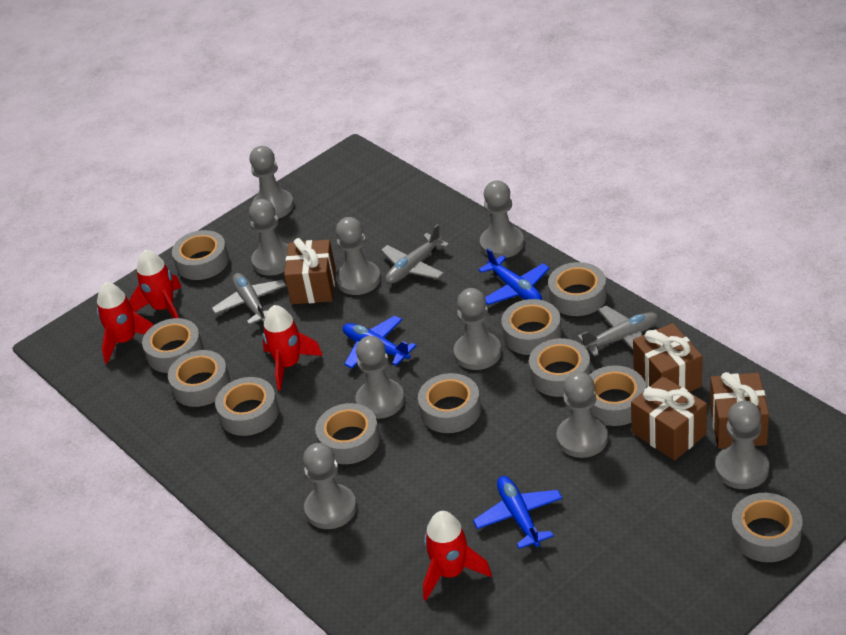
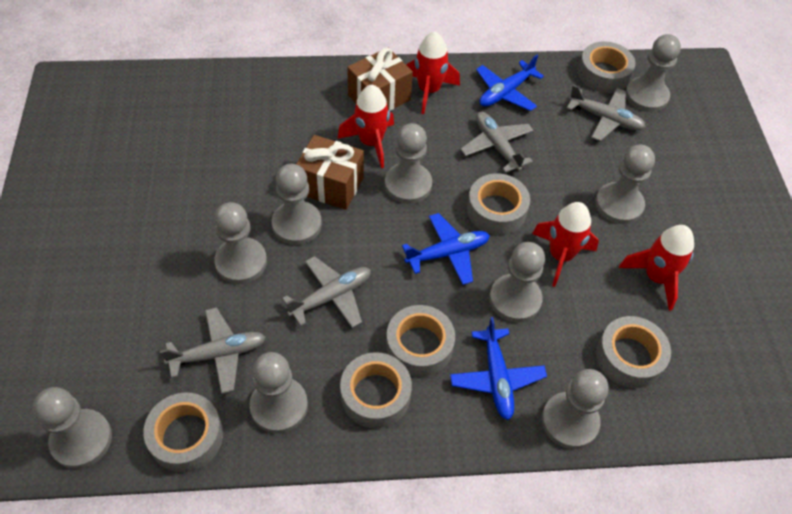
brown gift: [284,238,336,304] [631,376,707,461] [633,323,703,392] [710,372,769,449] = 4 -> [296,135,364,210] [347,48,413,111] = 2
grey plane: [212,273,286,325] [381,224,449,284] [577,306,659,356] = 3 -> [160,307,266,394] [282,256,371,328] [461,112,534,173] [567,85,645,141] = 4
grey tape: [142,318,203,373] [168,350,230,407] [172,230,229,280] [215,377,279,436] [315,403,380,464] [418,373,481,433] [501,299,561,355] [529,338,591,397] [548,262,607,316] [590,365,646,426] [731,493,803,562] = 11 -> [143,392,223,473] [340,352,412,428] [386,305,455,377] [467,173,530,235] [578,42,636,93] [596,316,671,388] = 6

